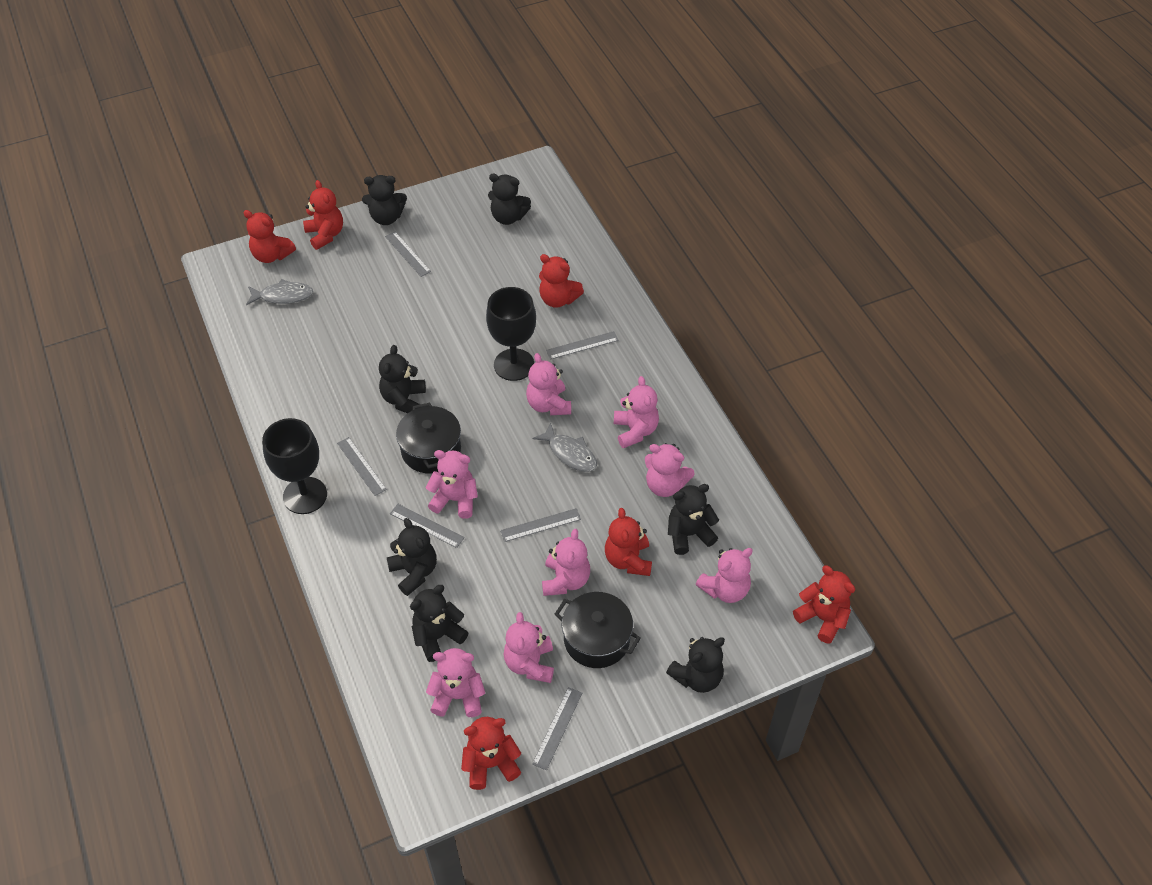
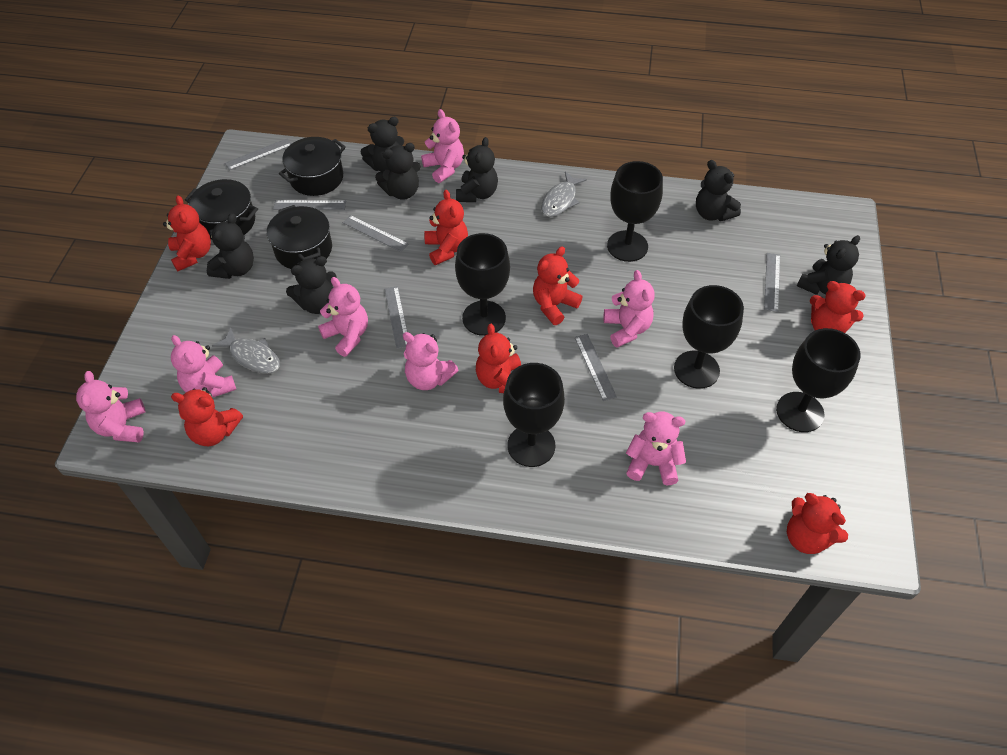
black goblet: [262,418,327,514] [486,287,536,381] = 2 -> [455,233,510,336] [503,363,565,467] [607,161,663,262] [674,285,744,389] [776,328,861,432] = 5
black pot: [396,402,461,474] [555,592,641,668] = 2 -> [185,179,258,239] [267,205,332,269] [279,137,346,196] = 3
pink teddy bear: [426,450,478,519] [426,648,485,717] [504,612,554,683] [526,353,571,415] [542,529,590,596] [614,376,659,448] [645,443,695,497] [696,548,753,603] = 8 -> [76,371,146,442] [171,335,236,397] [318,277,368,357] [403,332,458,390] [421,109,464,183] [604,270,655,348] [626,412,686,485] = 7
red teddy bear: [243,210,296,263] [303,180,343,250] [461,717,521,790] [539,254,584,308] [605,508,652,576] [793,566,855,644] = 6 -> [163,195,211,271] [171,387,243,446] [425,190,468,265] [476,324,521,393] [533,246,583,325] [787,493,848,554] [810,281,866,333] = 7

